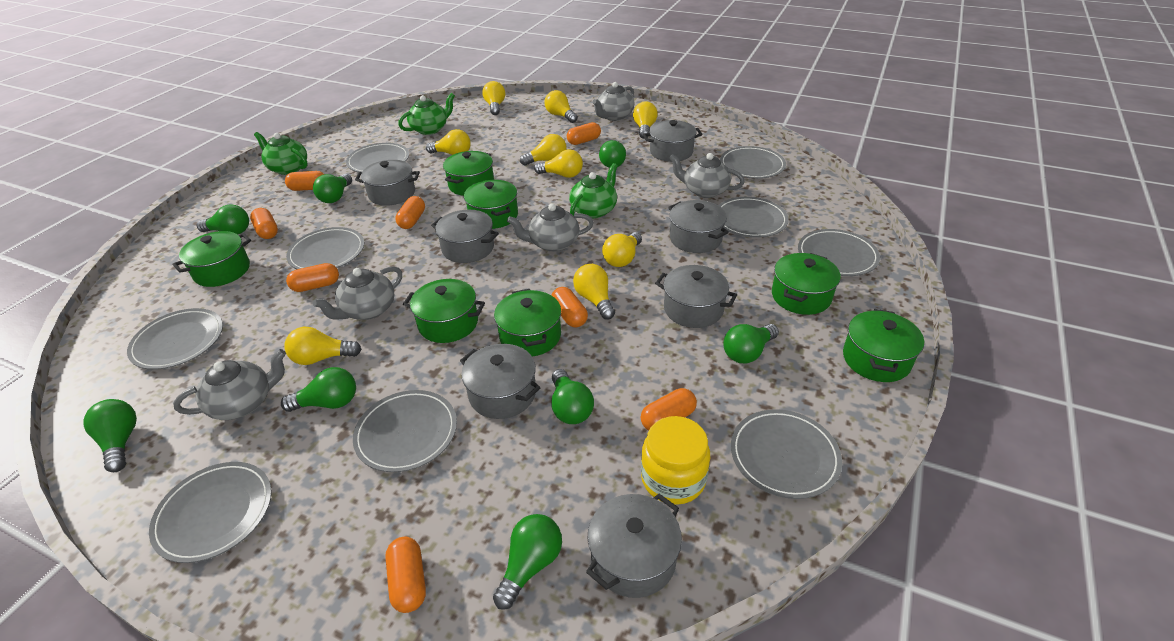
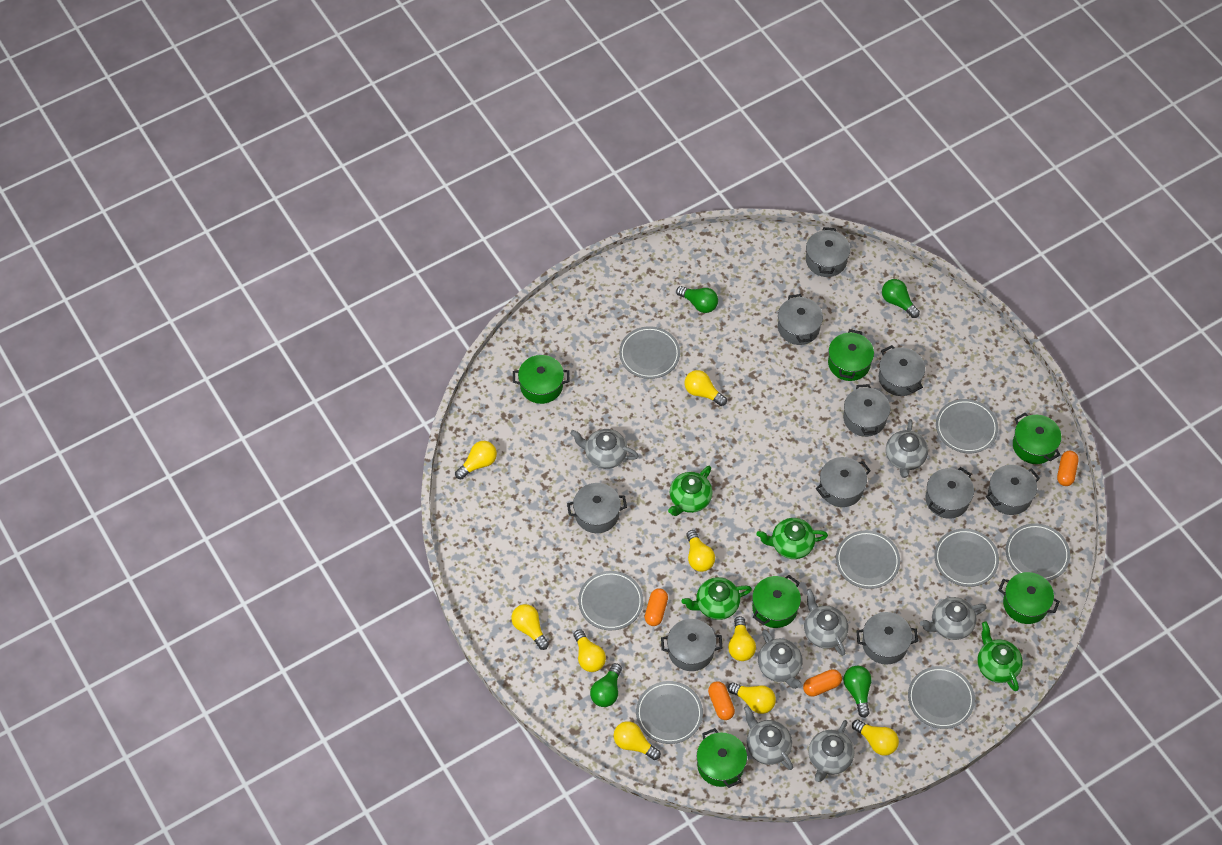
green light bulb: [84,399,137,472] [196,204,249,234] [281,367,356,412] [313,174,352,203] [493,514,562,610] [551,369,594,424] [599,140,626,168] [723,324,779,364] = 8 -> [590,663,622,707] [676,286,718,313] [843,666,872,718] [882,279,920,318] = 4
green pot: [173,231,251,287] [403,279,485,343] [443,151,494,196] [464,180,518,229] [494,289,561,356] [772,253,841,315] [843,309,924,382] = 7 -> [513,355,570,404] [697,728,747,788] [752,575,801,628] [828,329,874,381] [998,572,1060,624] [1013,413,1061,464] = 6
green teapot: [254,132,308,175] [398,93,455,135] [569,163,618,218] = 3 -> [668,466,712,516] [681,577,752,620] [756,518,828,559] [977,621,1023,691] = 4
grey plate: [127,308,223,370] [149,462,272,563] [286,227,364,269] [346,143,409,172] [353,390,457,472] [718,197,789,238] [720,146,786,179] [731,409,842,499] [798,229,880,276] = 9 -> [578,571,643,630] [619,326,680,379] [636,681,703,744] [836,530,900,589] [908,666,975,729] [934,528,999,587] [936,399,998,453] [1006,523,1070,581] = 8
grey pot: [355,160,420,206] [431,210,499,263] [460,344,541,419] [586,494,682,598] [643,120,703,162] [655,265,737,328] [668,200,729,253] = 7 -> [567,483,627,533] [661,619,722,671] [778,294,823,345] [806,227,850,277] [816,457,871,507] [843,384,890,437] [856,612,918,665] [879,345,925,396] [925,467,974,519] [986,465,1040,515] = 10
grey teapot: [173,349,286,420] [313,266,402,320] [507,203,594,252] [592,82,634,121] [669,153,745,198] = 5 -> [570,429,638,469] [744,706,793,770] [758,629,803,689] [804,589,848,656] [808,720,854,782] [886,419,928,478] [920,597,987,640] = 7
orange capsule: [250,208,278,239] [285,171,324,191] [286,263,339,292] [385,537,426,613] [395,196,425,229] [552,287,588,327] [567,122,601,145] [641,388,697,430] = 8 -> [645,588,668,626] [708,681,735,720] [803,669,842,697] [1057,451,1079,486] = 4
yellow jar: [641,416,710,505] = 1 -> none = 0

